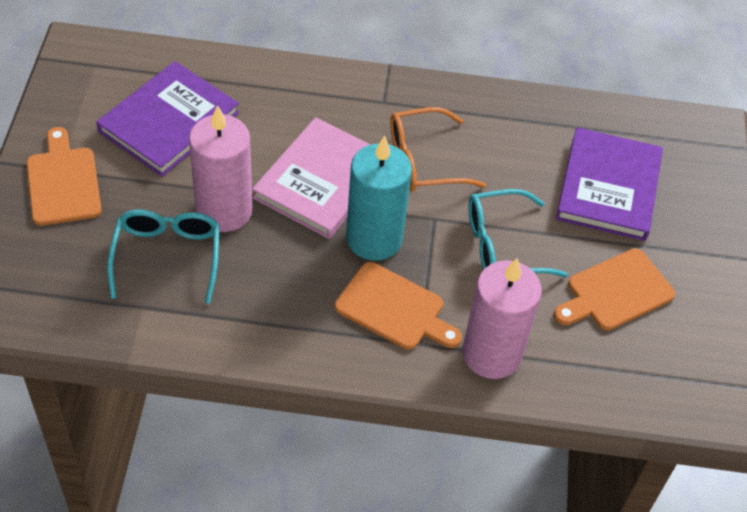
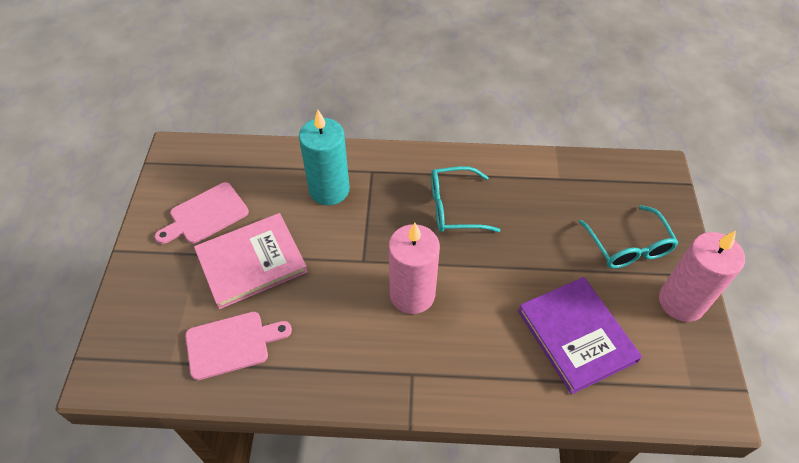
orange cutting board: [27,127,102,226] [335,262,462,350] [554,248,675,330] = 3 -> none = 0
orange glasses: [390,107,486,192] = 1 -> none = 0
pink cutting board: none = 0 -> [155,182,249,244] [185,312,292,380] = 2
purple book: [96,61,239,177] [556,127,663,241] = 2 -> [518,277,642,394] = 1

